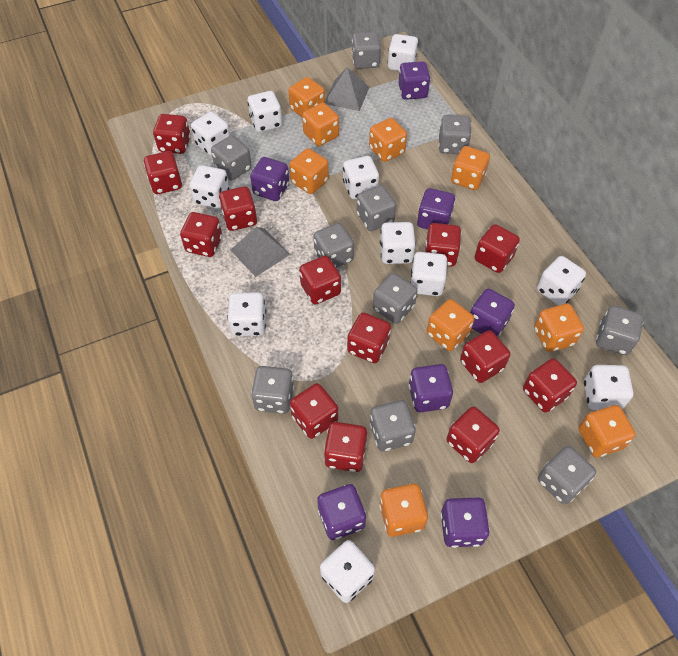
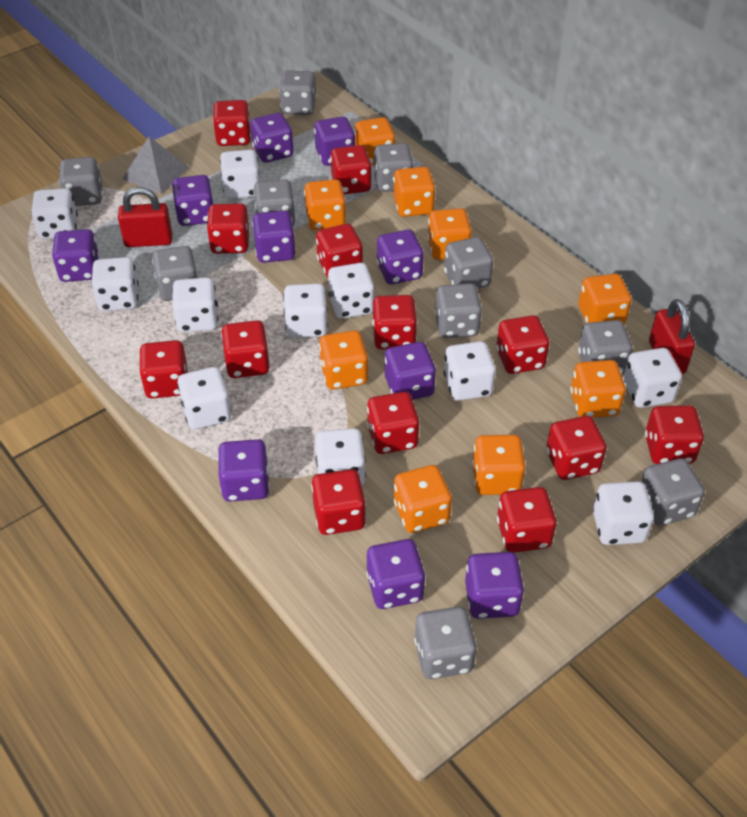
grey pyramid: [230,227,290,277] [325,67,369,111] = 2 -> [122,136,190,194] = 1
purple dice: [250,157,289,201] [317,484,366,540] [399,61,430,100] [409,364,453,413] [417,188,455,229] [441,497,490,548] [470,289,515,337] = 7 -> [52,229,100,282] [172,175,213,226] [218,439,270,502] [250,113,293,163] [252,210,296,263] [314,116,355,166] [366,539,426,609] [377,229,424,285] [384,342,436,400] [465,552,524,619] = 10
red padlock: none = 0 -> [118,187,172,247] [649,299,695,374] = 2

